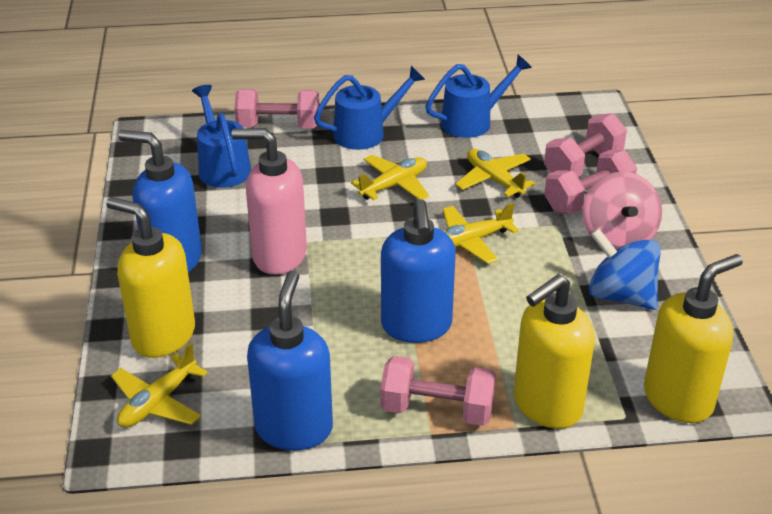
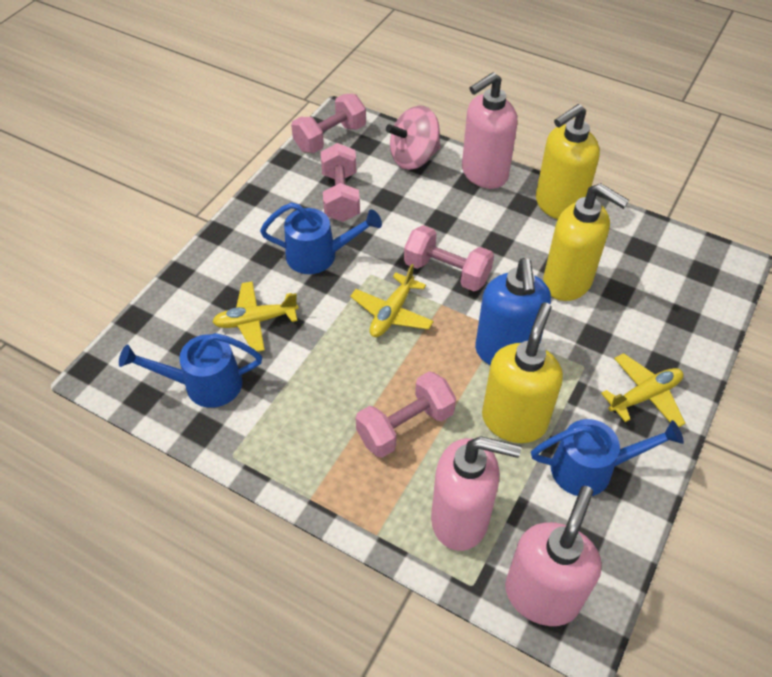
blue soap dispenser: [118,130,202,272] [247,270,333,450] [381,199,456,343] = 3 -> [475,258,551,365] = 1
blue spinning top: [589,228,661,310] = 1 -> none = 0
pink soap dispenser: [232,128,307,275] = 1 -> [431,436,521,551] [462,72,518,189] [505,486,602,626] = 3
yellow plane: [111,343,208,428] [351,155,429,200] [443,202,519,264] [455,149,535,198] = 4 -> [212,281,299,352] [350,264,434,337] [601,353,685,427] = 3

